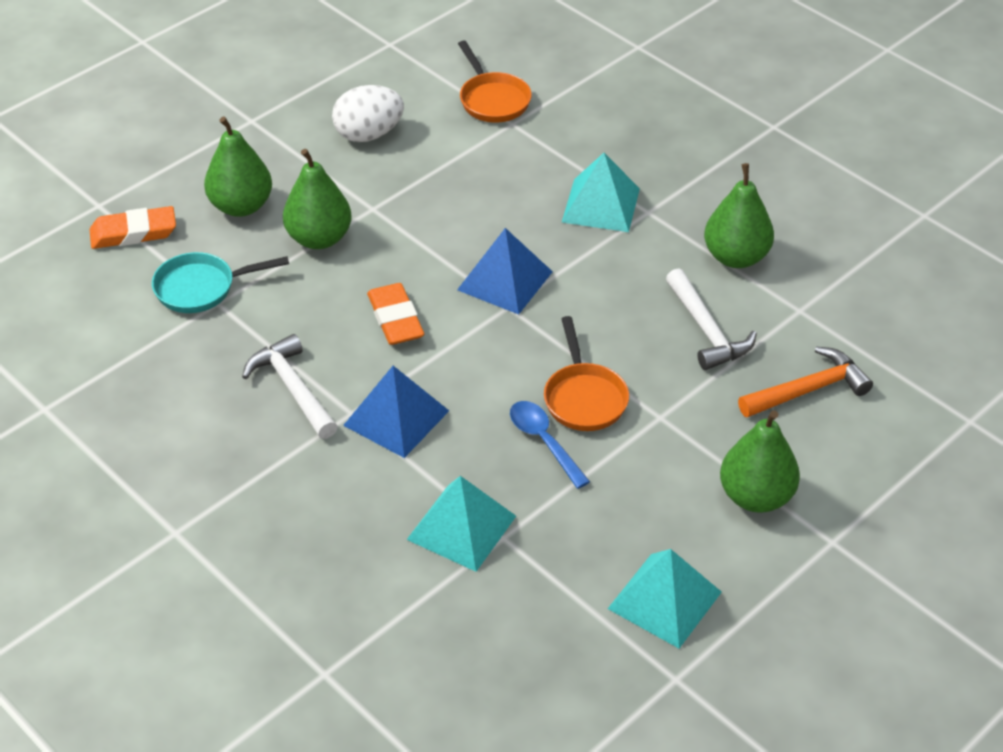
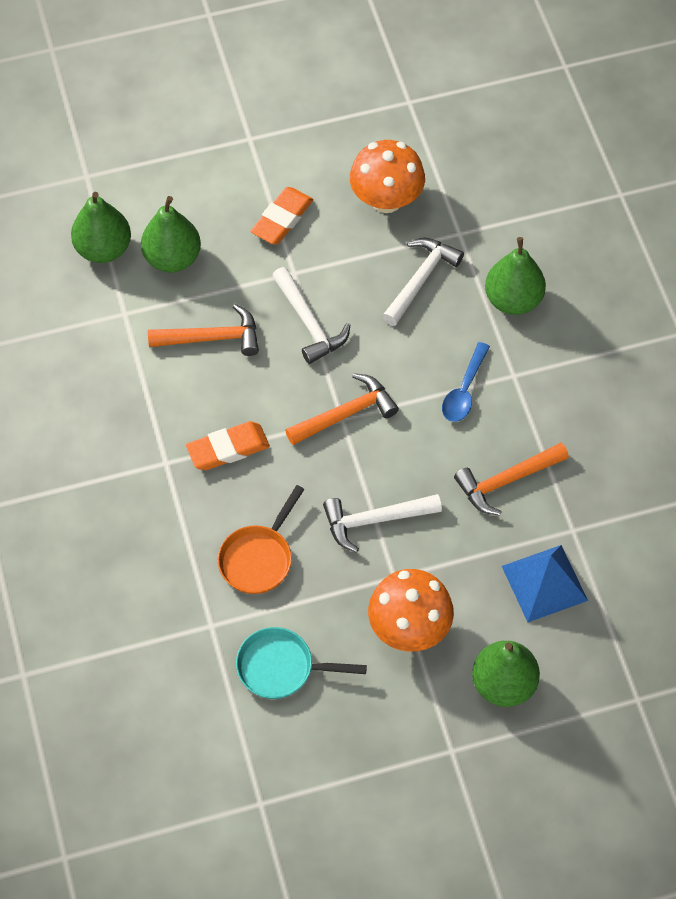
blue pyramid: [343,366,449,458] [457,228,553,315] = 2 -> [502,545,588,622] = 1
orange hammer: [738,347,873,417] = 1 -> [148,304,259,356] [285,373,399,445] [454,443,569,516] = 3
orange mushroom: none = 0 -> [350,140,425,213] [368,569,454,652] = 2
orange pan: [458,41,532,123] [544,316,629,431] = 2 -> [218,485,304,594] = 1
turquoise pyramid: [407,476,516,572] [562,153,640,232] [608,549,722,648] = 3 -> none = 0
white egg: [332,85,404,142] = 1 -> none = 0
white hammer: [242,334,338,439] [666,268,757,370] = 2 -> [272,267,350,364] [323,494,442,553] [382,238,464,326] = 3

